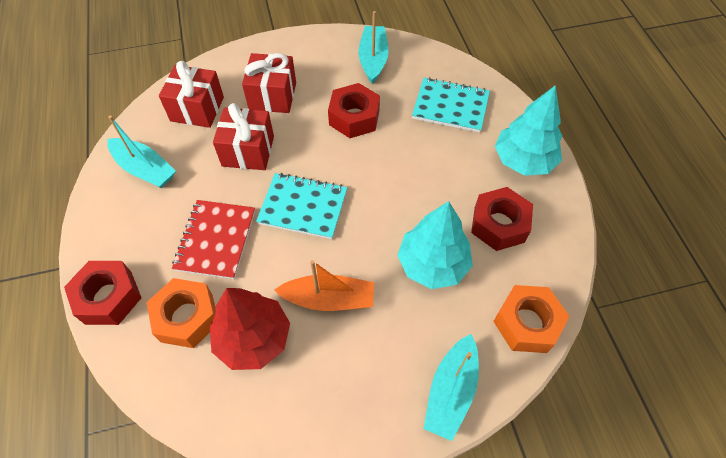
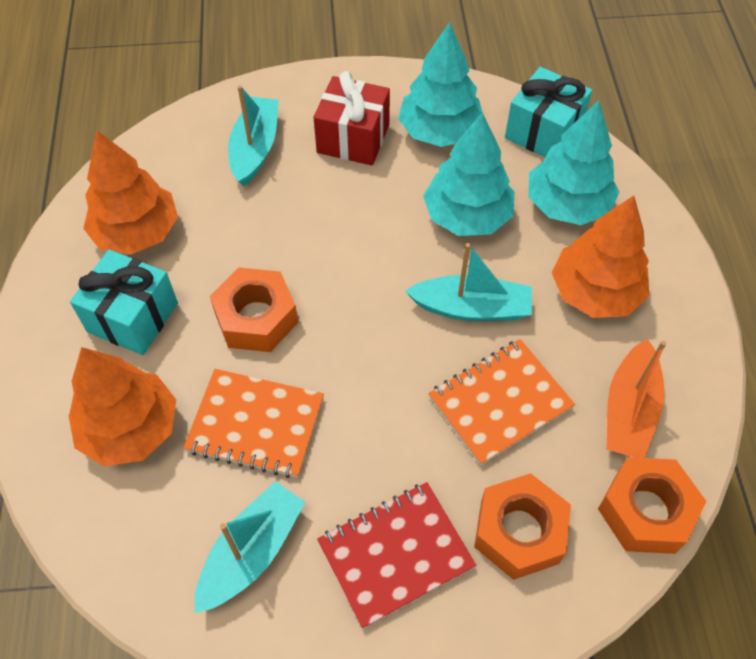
orange notebook: none = 0 -> [183,369,324,478] [428,339,575,466] = 2
orange nut: [146,278,216,348] [493,285,570,353] = 2 -> [210,267,298,352] [474,473,571,580] [598,457,706,554] = 3
orange tree: none = 0 -> [68,347,176,466] [83,130,178,255] [552,196,649,318] = 3
red gift: [159,61,224,128] [213,103,274,170] [242,53,296,113] = 3 -> [314,71,390,166] = 1
red nut: [64,261,141,325] [328,83,380,138] [471,187,533,251] = 3 -> none = 0
red tree: [210,288,290,370] = 1 -> none = 0
turquoise gift: none = 0 -> [70,250,178,355] [505,67,592,158] = 2
turquoise notebook: [256,173,347,239] [412,77,490,133] = 2 -> none = 0
turquoise tree: [397,201,473,289] [495,85,562,176] = 2 -> [398,22,482,147] [423,112,515,236] [528,100,619,225] = 3

